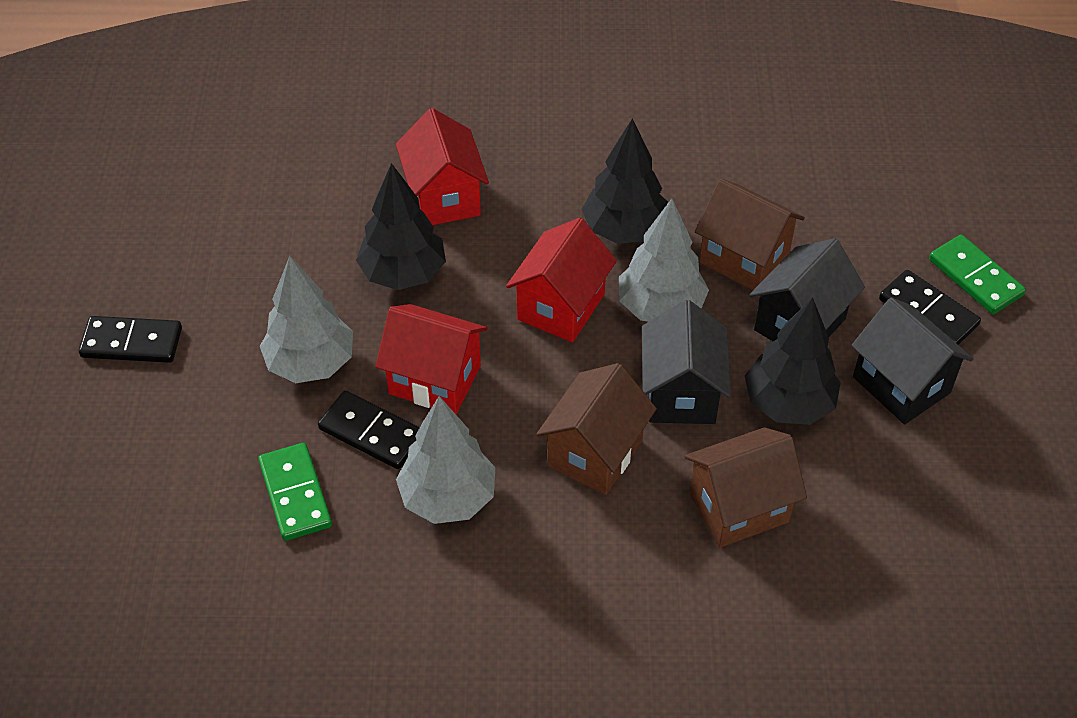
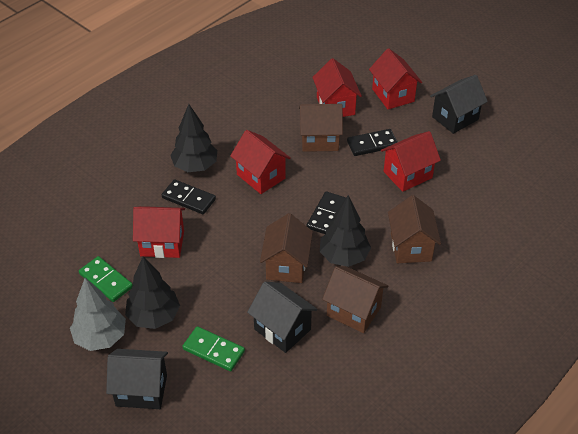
brown house: [536,363,657,495] [685,427,807,548] [695,179,805,290] = 3 -> [260,213,313,283] [299,104,343,152] [322,266,388,333] [388,195,441,263] = 4
grey tree: [260,256,353,383] [396,396,496,524] [619,199,709,322] = 3 -> [70,278,126,351] = 1
red house: [375,304,487,414] [396,108,489,225] [506,218,617,342] = 3 -> [133,206,185,258] [230,130,291,194] [312,58,362,117] [369,48,422,109] [381,131,441,192] = 5

